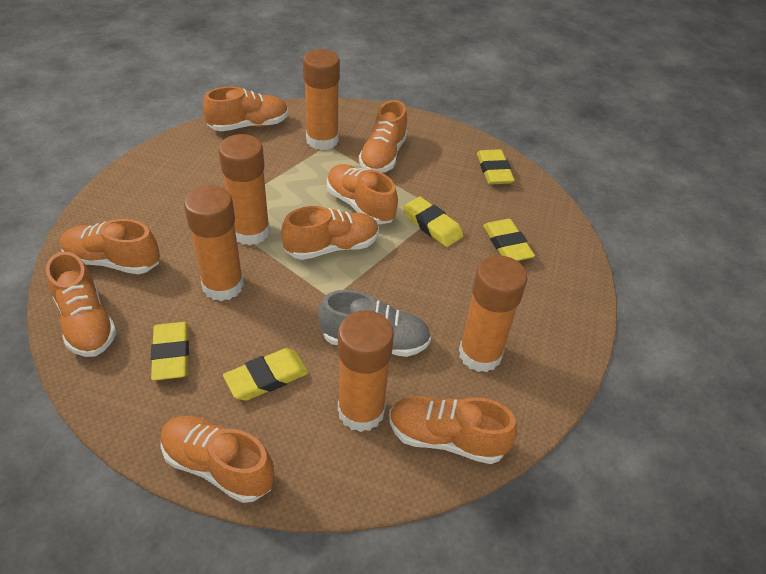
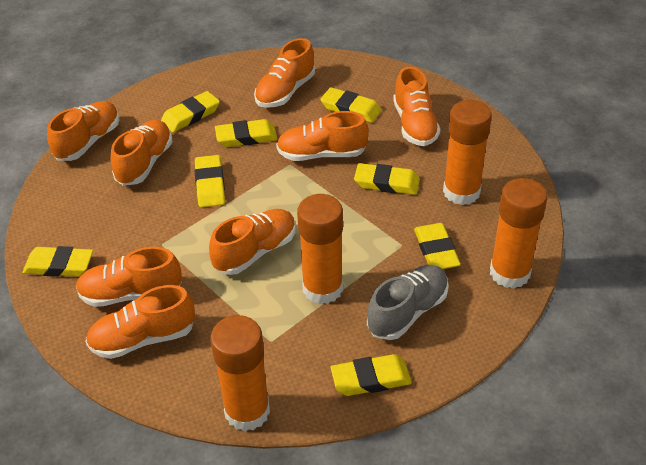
orange glue stick: [184,185,244,301] [218,134,270,245] [303,49,340,150] [338,310,394,432] [459,255,527,372] = 5 -> [210,315,270,432] [297,194,343,304] [443,100,492,205] [490,178,548,289] = 4
yellow eraser: [151,322,189,381] [223,348,309,401] [403,196,464,247] [477,149,515,185] [483,219,535,261] = 5 -> [22,246,93,277] [161,91,220,132] [195,155,225,207] [215,119,277,147] [320,87,382,123] [331,354,412,396] [354,163,420,195] [414,223,461,269] = 8

